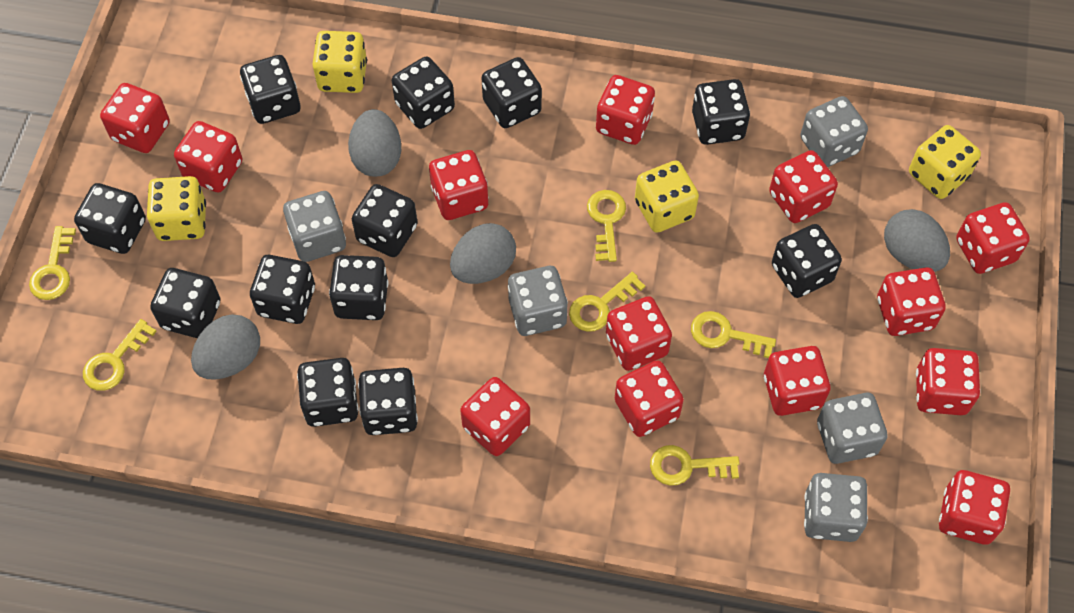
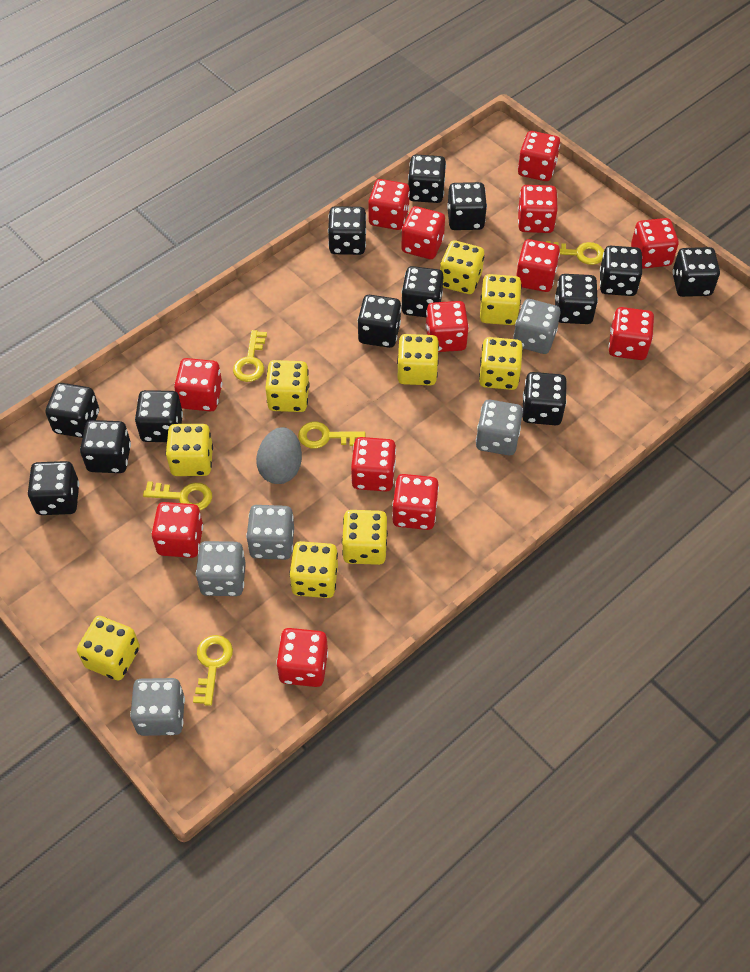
black dice: [74,183,146,254] [150,268,221,338] [240,55,300,124] [250,255,315,324] [297,358,359,427] [329,255,388,320] [352,184,418,257] [358,368,418,435] [392,57,455,129] [482,57,542,128] [692,79,750,145] [772,224,842,298] = 12 -> [28,461,79,515] [45,383,99,438] [80,420,131,473] [135,390,183,442] [328,206,367,255] [358,295,401,348] [401,266,443,317] [408,155,446,203] [447,182,487,230] [522,372,567,425] [555,274,598,324] [600,246,642,296] [672,247,720,297] = 13
grey egg: [191,314,260,380] [348,109,401,177] [450,223,516,284] [884,209,950,272] = 4 -> [256,427,302,484] = 1
yellow dice: [147,176,206,241] [312,31,367,93] [635,161,699,233] [909,125,981,199] = 4 -> [77,616,140,681] [166,424,213,476] [265,360,310,412] [289,541,338,598] [342,510,388,565] [397,334,439,385] [440,240,484,294] [479,337,523,390] [480,274,522,325] = 9
yellow key: [29,226,76,300] [83,319,157,391] [569,272,645,332] [587,190,626,262] [650,445,739,486] [691,311,776,358] = 6 -> [143,481,212,510] [193,635,233,706] [233,330,267,382] [298,422,365,449] [546,241,604,265] = 5

